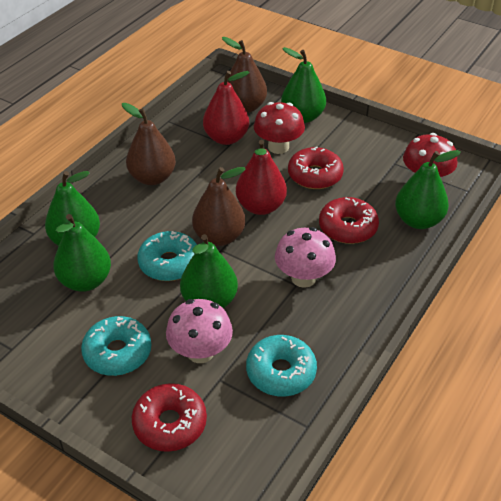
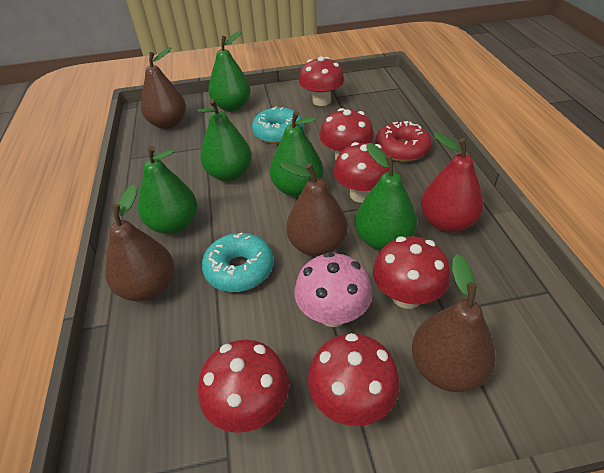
brown pear: [122,103,176,185] [192,167,245,246] [222,37,267,113] = 3 -> [105,185,174,301] [141,47,186,129] [279,162,348,257] [412,254,496,392] = 4
pink mushroom: [166,299,233,363] [275,227,336,288] = 2 -> [294,252,372,327] = 1
red donut: [132,383,207,452] [288,147,344,189] [319,197,379,244] = 3 -> [375,121,432,162] = 1
red mushroom: [254,102,305,154] [403,133,458,177] = 2 -> [198,340,289,433] [299,56,344,106] [308,333,400,426] [319,108,374,160] [333,142,394,203] [373,236,451,309] = 6
red pear: [203,71,250,145] [236,140,287,215] = 2 -> [421,132,484,233] = 1
turquoise donut: [81,316,151,376] [138,231,197,281] [246,335,317,396] = 3 -> [202,233,274,292] [252,106,303,144] = 2

